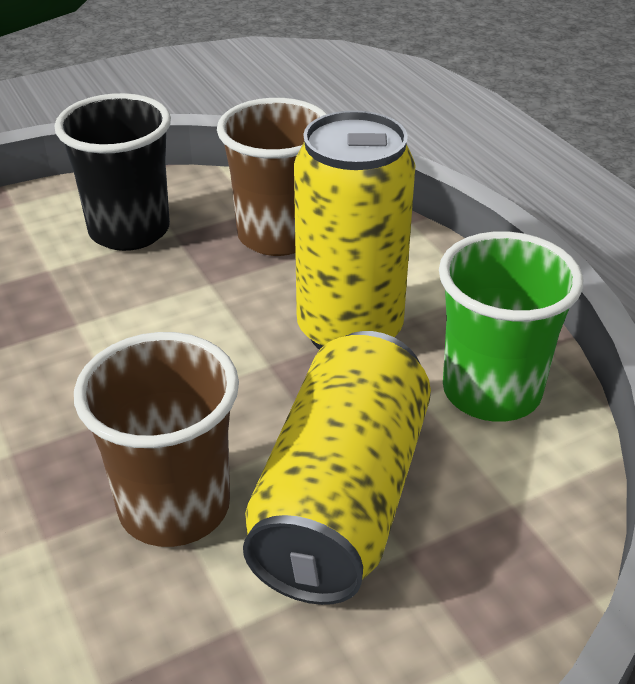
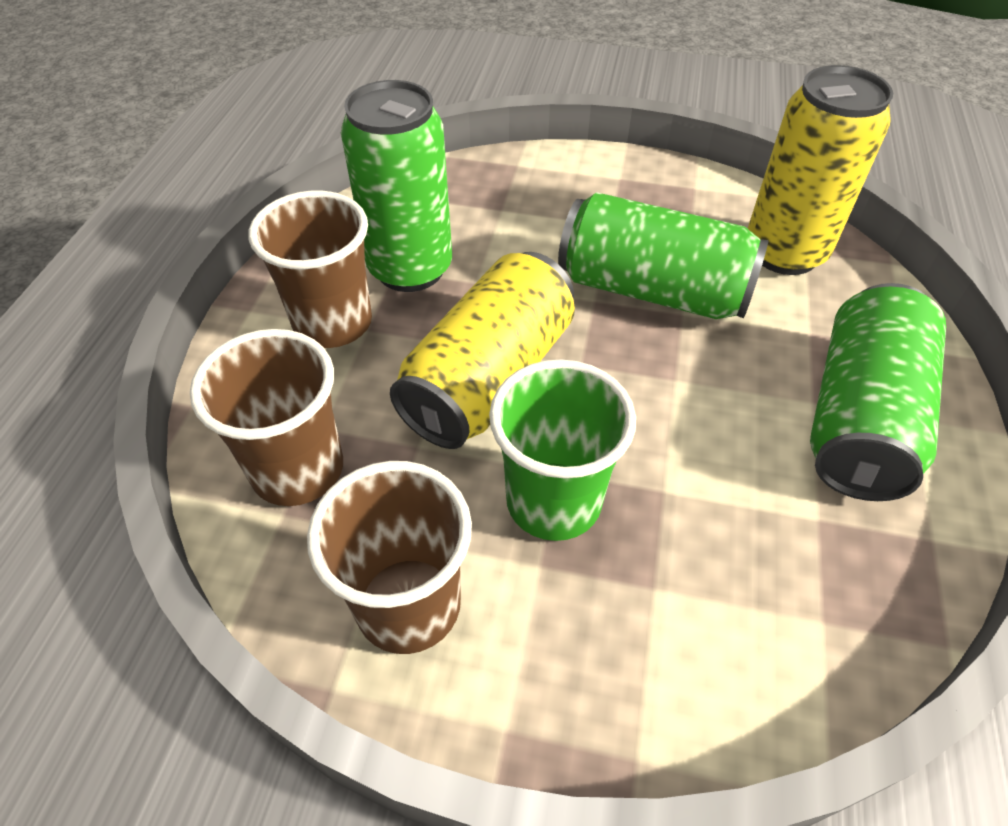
black cup: [54,93,171,251] = 1 -> none = 0
brown cup: [74,332,239,547] [217,98,327,256] = 2 -> [190,329,343,506] [249,190,372,348] [307,461,472,654] = 3
green can: none = 0 -> [341,80,452,292] [558,192,769,319] [810,283,946,501] = 3

